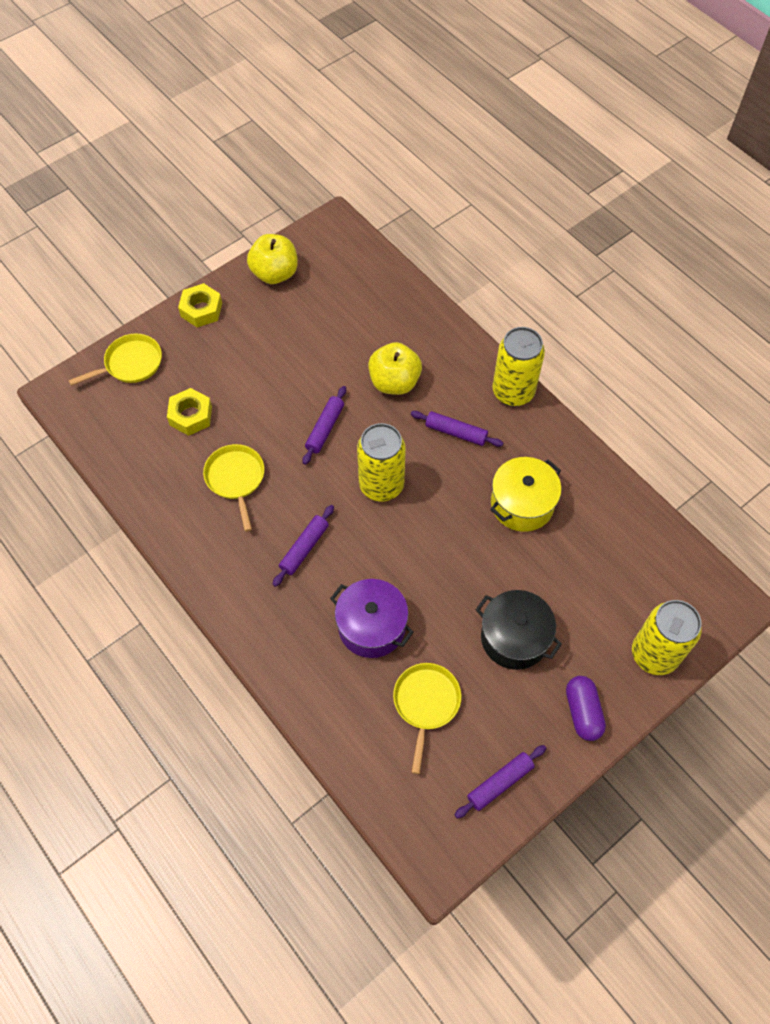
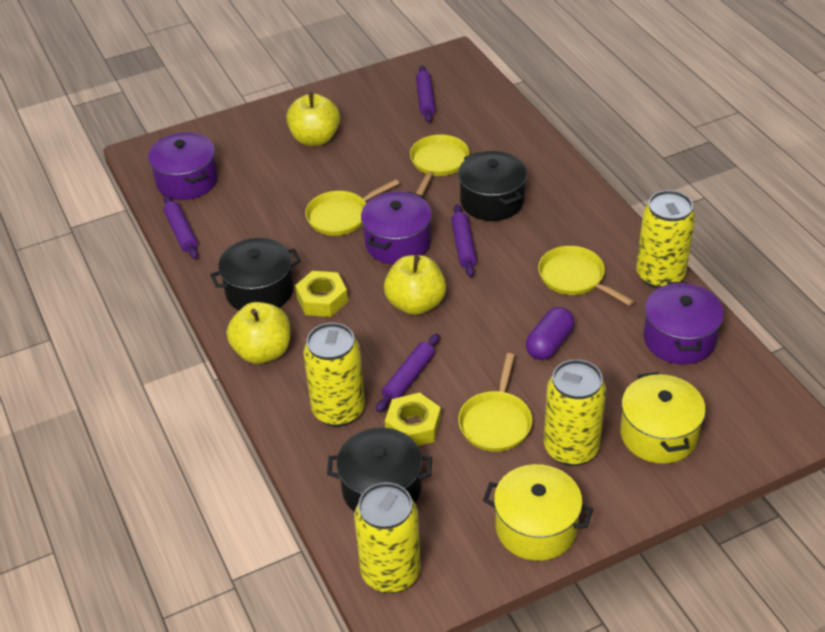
black pot: [476,590,562,670] = 1 -> [210,238,301,310] [327,427,432,512] [458,151,527,221] = 3
purple pot: [330,579,414,658] = 1 -> [148,132,218,200] [361,191,432,264] [644,282,724,364] = 3
yellow apple: [247,234,298,284] [368,342,422,395] = 2 -> [227,302,290,364] [286,92,340,146] [384,255,446,315] = 3
yellow can: [357,423,406,501] [492,327,545,407] [632,600,702,675] = 3 -> [303,323,365,427] [354,482,421,593] [544,359,606,466] [636,190,695,289] = 4
yellow pan: [68,333,162,386] [203,444,265,532] [393,663,461,774] = 3 -> [305,179,399,236] [410,135,470,195] [458,353,533,452] [538,246,634,306] = 4
yellow pot: [490,457,561,532] = 1 -> [483,464,593,561] [620,372,706,464] = 2

